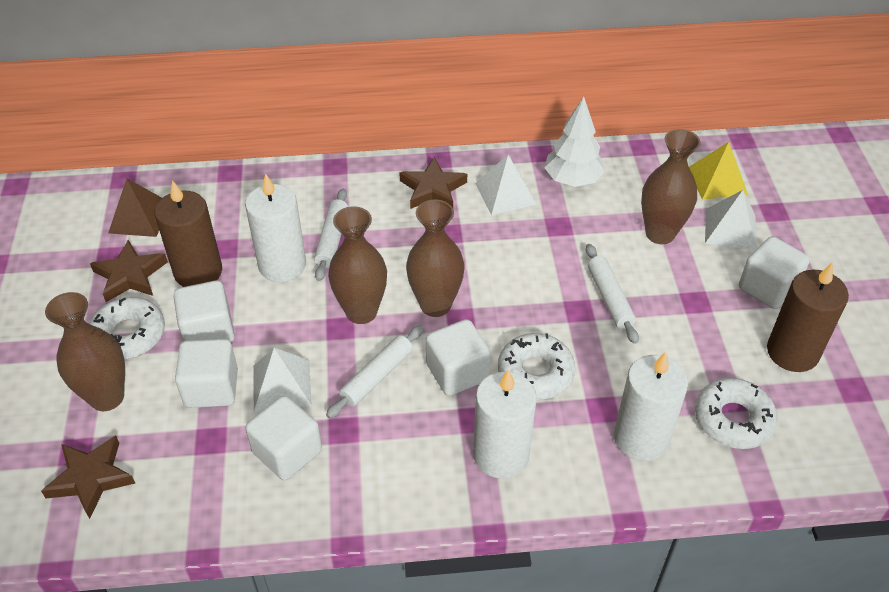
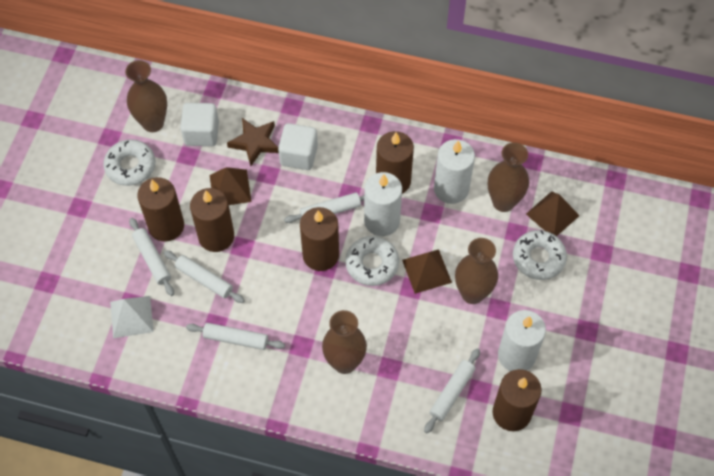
brown candle: [154,180,222,287] [767,262,849,372] = 2 -> [137,177,184,242] [190,188,234,252] [300,207,339,271] [376,131,414,194] [493,369,541,431] = 5
brown pyramid: [108,179,162,237] = 1 -> [210,167,252,205] [402,249,452,294] [526,191,580,236] = 3
brown star: [41,435,135,519] [90,240,168,302] [399,157,467,209] = 3 -> [227,118,279,166] = 1
white cube: [174,280,235,342] [175,339,238,408] [245,396,322,480] [426,319,491,396] [739,236,810,309] = 5 -> [180,103,219,146] [278,123,318,170] = 2
white pyramid: [253,348,312,412] [475,155,537,215] [705,190,756,250] = 3 -> [110,296,154,338] = 1
white rolling pin: [314,189,348,281] [326,325,424,418] [586,244,639,344] = 3 -> [129,218,174,296] [164,250,245,303] [186,323,285,350] [284,193,364,223] [424,348,480,433] = 5
white tree: [544,97,605,187] = 1 -> none = 0
yellow pyramid: [689,142,748,200] = 1 -> none = 0

